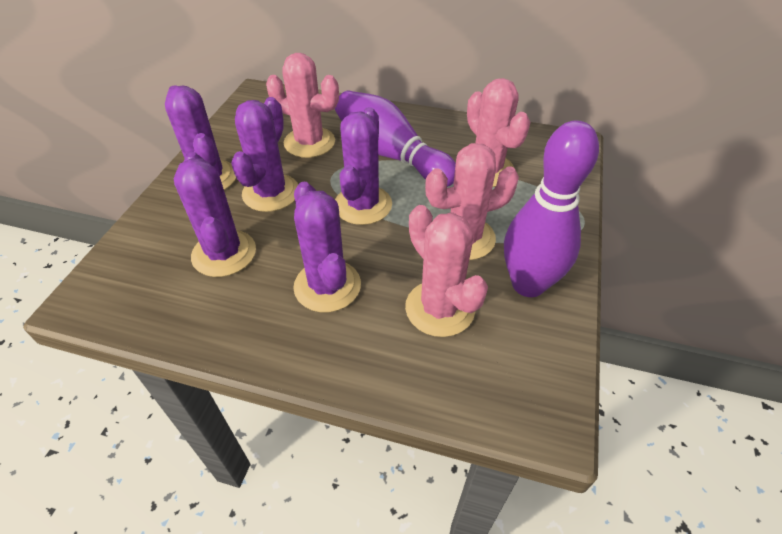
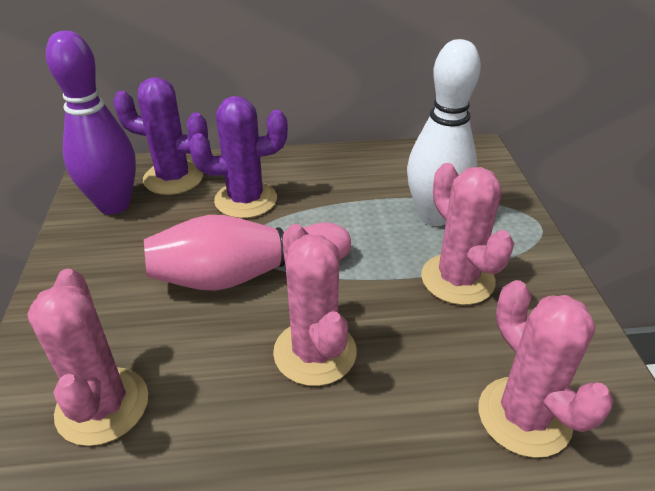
pink bowling pin: none = 0 -> [144,215,351,291] = 1
purple bowling pin: [335,91,456,187] [504,120,599,297] = 2 -> [46,31,136,215] = 1
purple cactus: [165,86,236,190] [174,152,256,277] [231,97,298,212] [293,182,361,312] [335,107,392,225] = 5 -> [113,77,208,195] [189,96,288,218] = 2
white bowling pin: none = 0 -> [407,39,481,226] = 1

